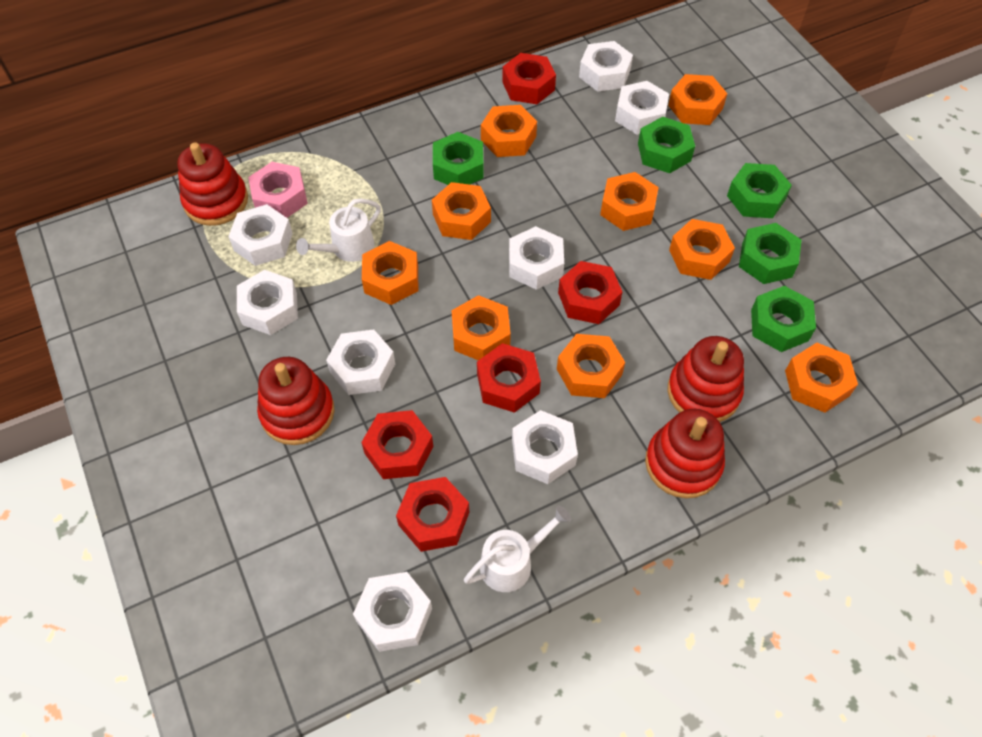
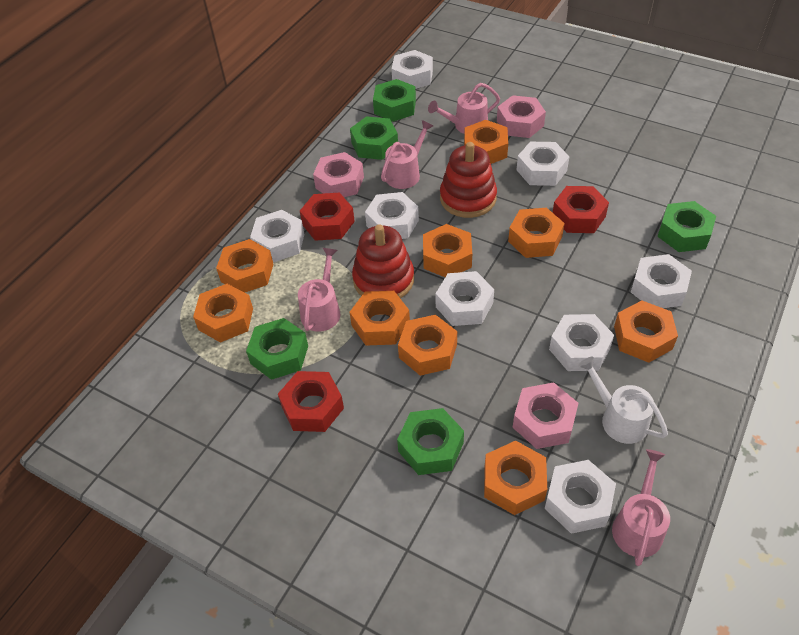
pink nut: [248,162,308,218] = 1 -> [313,152,364,197] [497,95,546,138] [513,382,578,449] = 3
pink watering can: none = 0 -> [298,248,340,332] [381,120,433,189] [428,83,500,134] [612,449,670,566] = 4
red nut: [361,410,433,479] [396,477,469,552] [477,343,541,413] [502,53,556,104] [558,261,622,324] = 5 -> [278,371,344,432] [300,192,355,241] [553,186,609,233] = 3
red stacking toy: [177,142,248,226] [257,357,335,445] [645,409,725,498] [668,336,744,422] = 4 -> [352,224,414,299] [440,142,497,218] = 2
white watering can: [296,199,381,262] [464,505,571,592] = 2 -> [578,357,668,444] = 1

